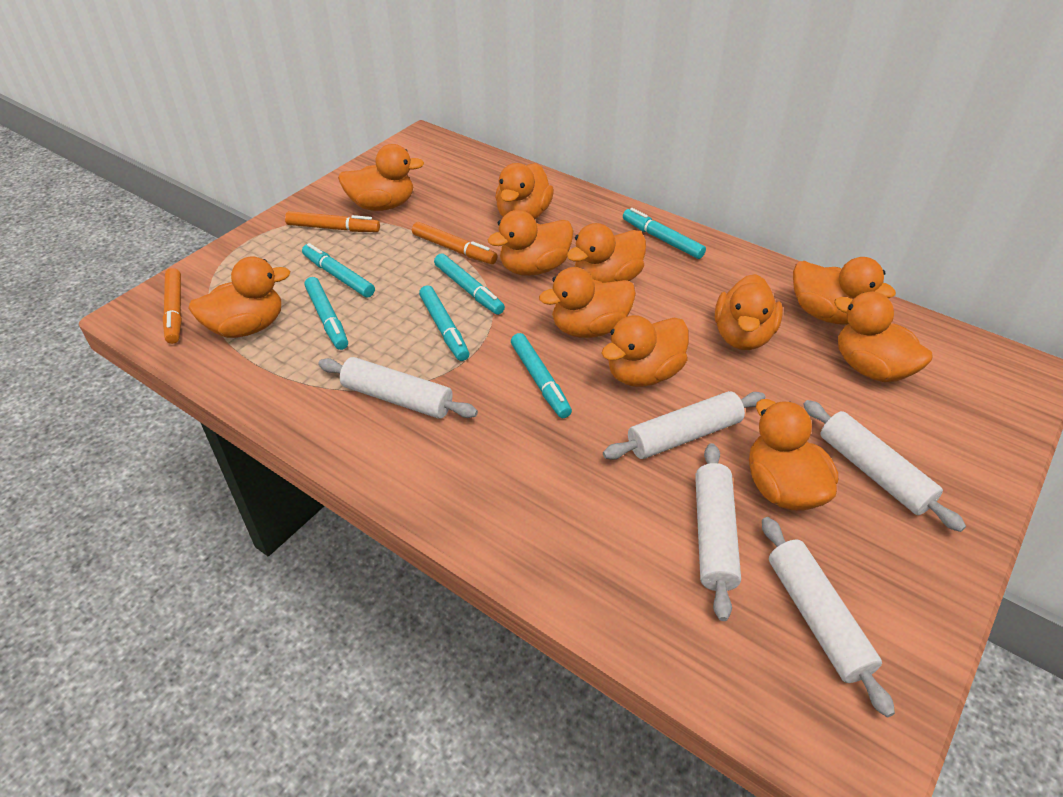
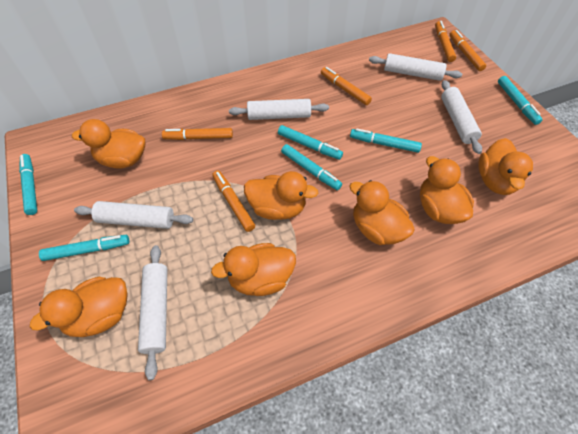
orange duck: [188,257,290,338] [338,144,424,211] [488,210,573,276] [495,163,554,219] [539,267,636,338] [567,223,646,283] [602,315,689,387] [715,274,783,350] [749,399,838,510] [793,257,896,325] [834,292,933,382] = 11 -> [30,277,128,337] [72,119,145,169] [211,243,296,296] [244,171,318,220] [349,180,415,245] [420,156,474,224] [478,138,533,195] = 7
orange marker: [163,268,182,344] [285,211,380,232] [412,222,497,264] = 3 -> [162,128,233,140] [212,171,255,232] [321,67,372,105] [435,21,456,62] [449,30,486,71] = 5

